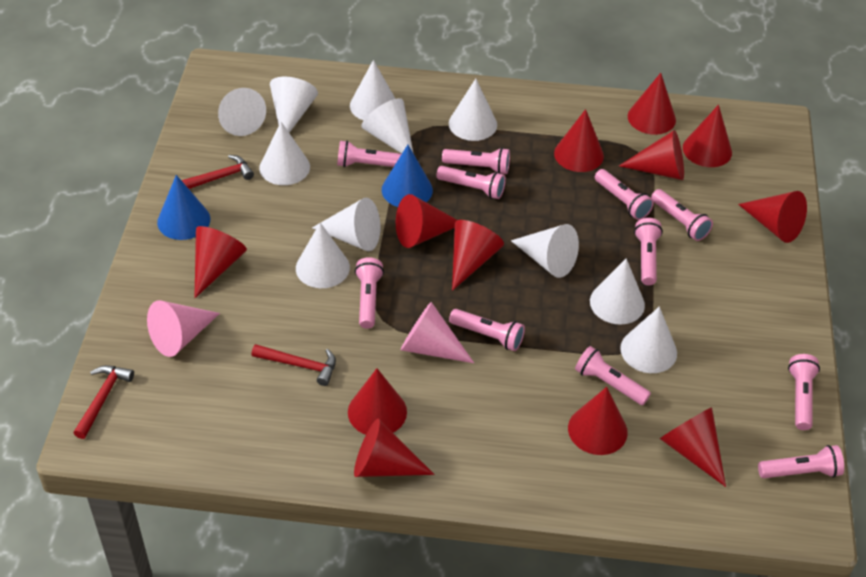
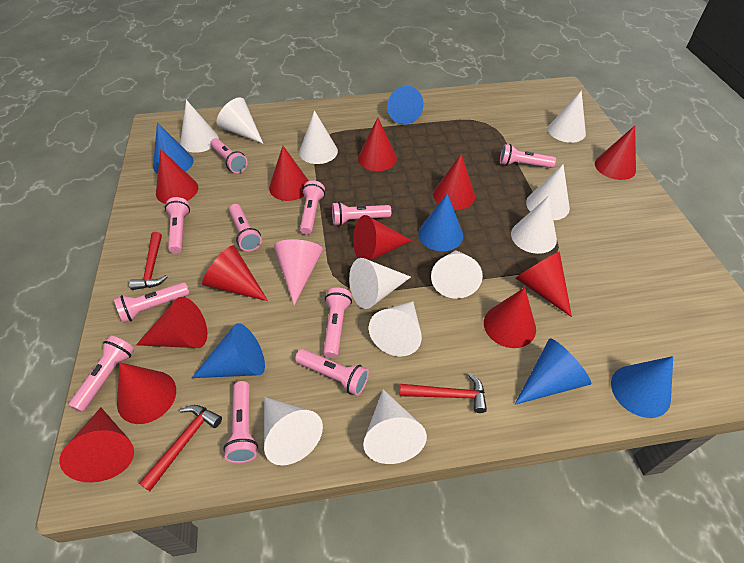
blue cone: [157,175,210,240] [382,145,433,207] = 2 -> [153,122,194,174] [192,323,265,378] [387,86,424,125] [418,194,463,251] [514,338,591,405] [611,356,673,418] = 6
pink cone: [147,300,220,357] [400,302,474,363] = 2 -> [274,239,323,305] = 1

